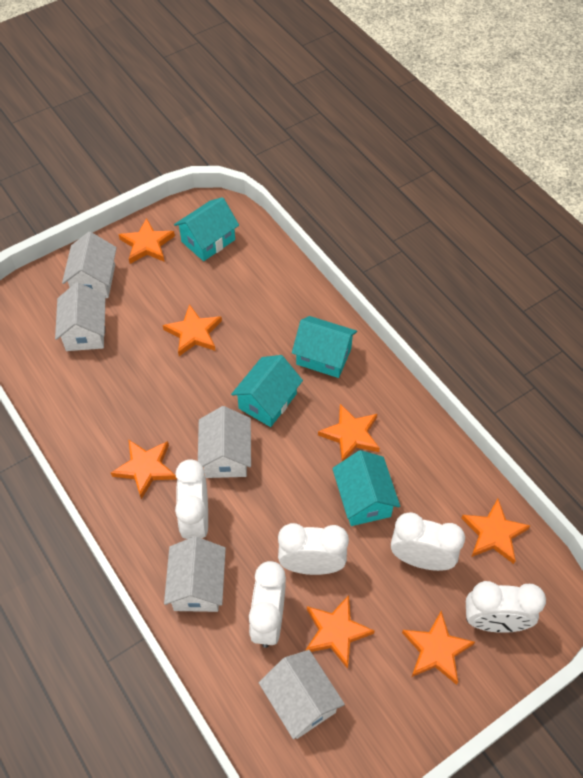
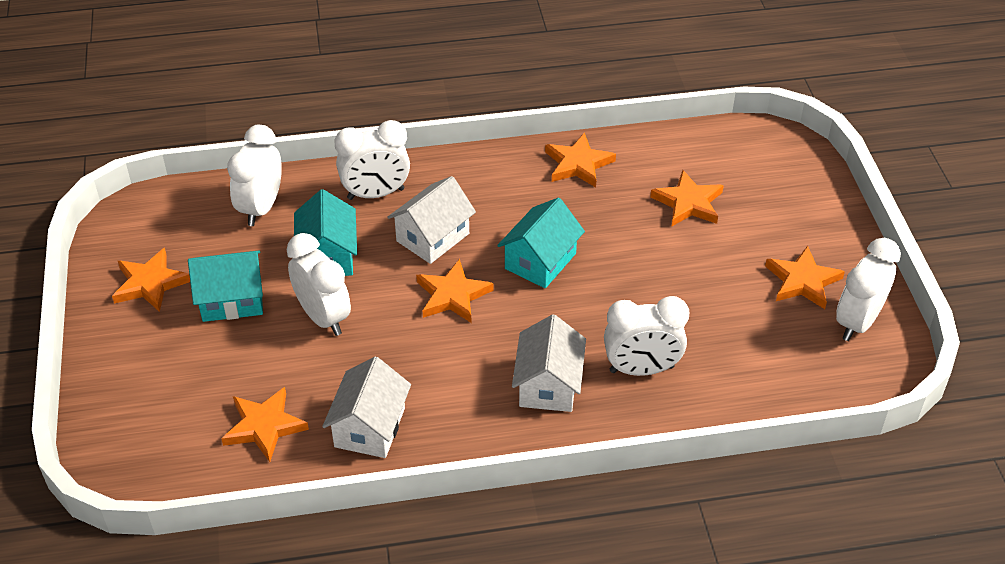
orange star: [111,439,177,499] [119,218,175,264] [163,304,222,356] [305,595,375,669] [318,404,380,461] [402,611,475,685] [461,499,530,564] = 7 -> [112,248,190,312] [221,387,309,462] [416,259,494,323] [545,133,616,188] [650,170,724,226] [765,246,845,309] = 6
turquoise house: [174,197,239,261] [231,355,303,427] [292,316,357,378] [332,450,400,526] = 4 -> [188,250,263,322] [294,189,357,276] [497,198,585,288] = 3
white house: [55,282,106,351] [62,232,117,298] [164,536,226,612] [198,406,251,478] [259,650,345,739] = 5 -> [322,356,411,458] [387,176,476,264] [512,314,586,412] = 3

